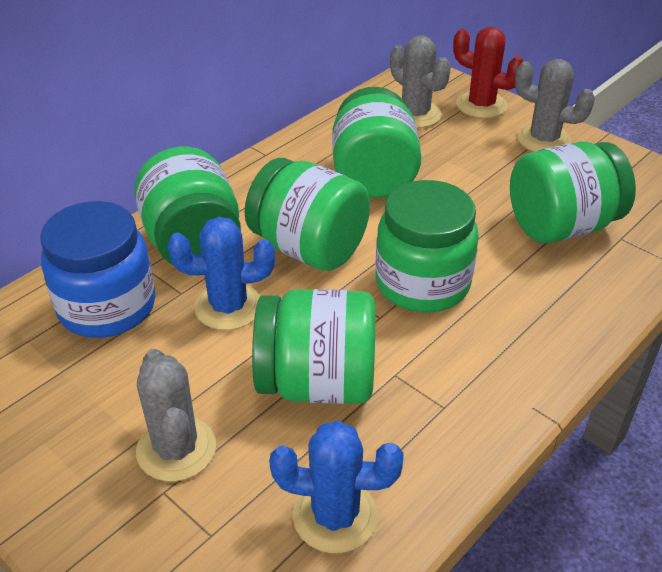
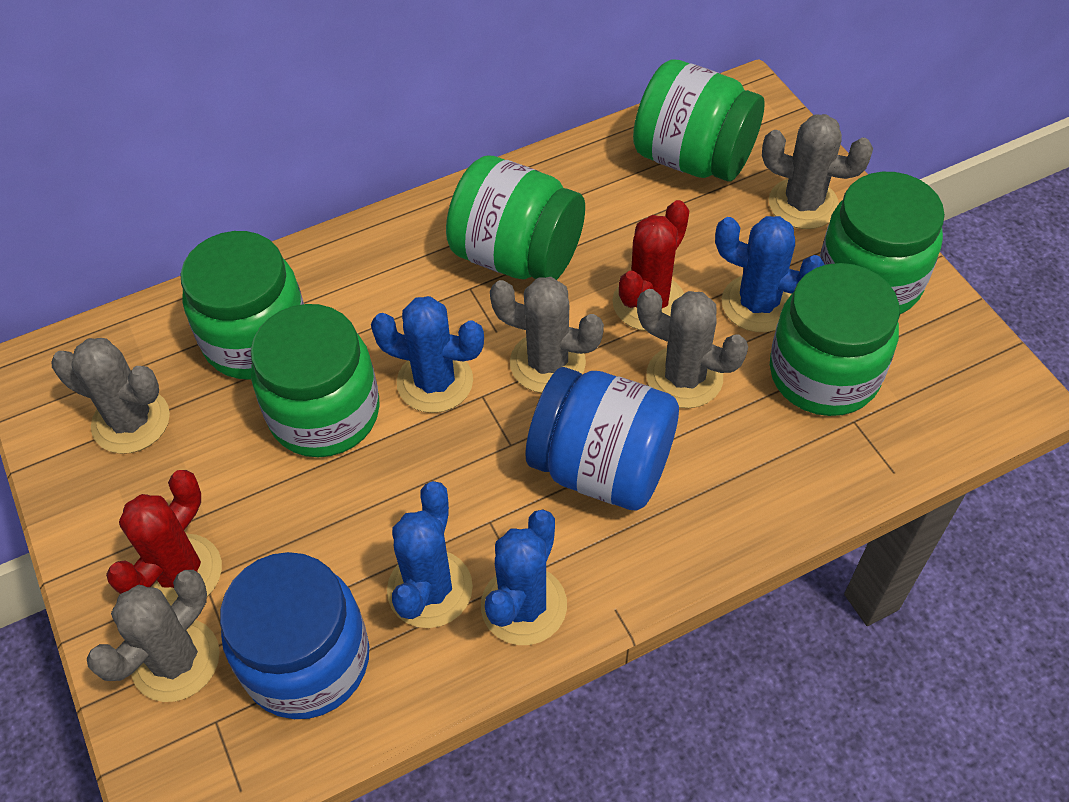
blue cactus: [168,217,275,330] [269,421,404,553] = 2 -> [371,296,484,413] [387,481,473,628] [481,509,567,645] [715,216,825,332] = 4
blue jar: [40,201,155,338] = 1 -> [220,552,369,719] [525,367,679,511] = 2
grey cactus: [136,349,216,482] [390,35,451,128] [515,59,595,152] = 3 -> [51,338,170,454] [87,570,220,702] [490,277,604,393] [637,289,748,408] [762,114,873,229] = 5
red cactus: [453,27,523,118] = 1 -> [106,470,222,605] [613,200,689,331] = 2

